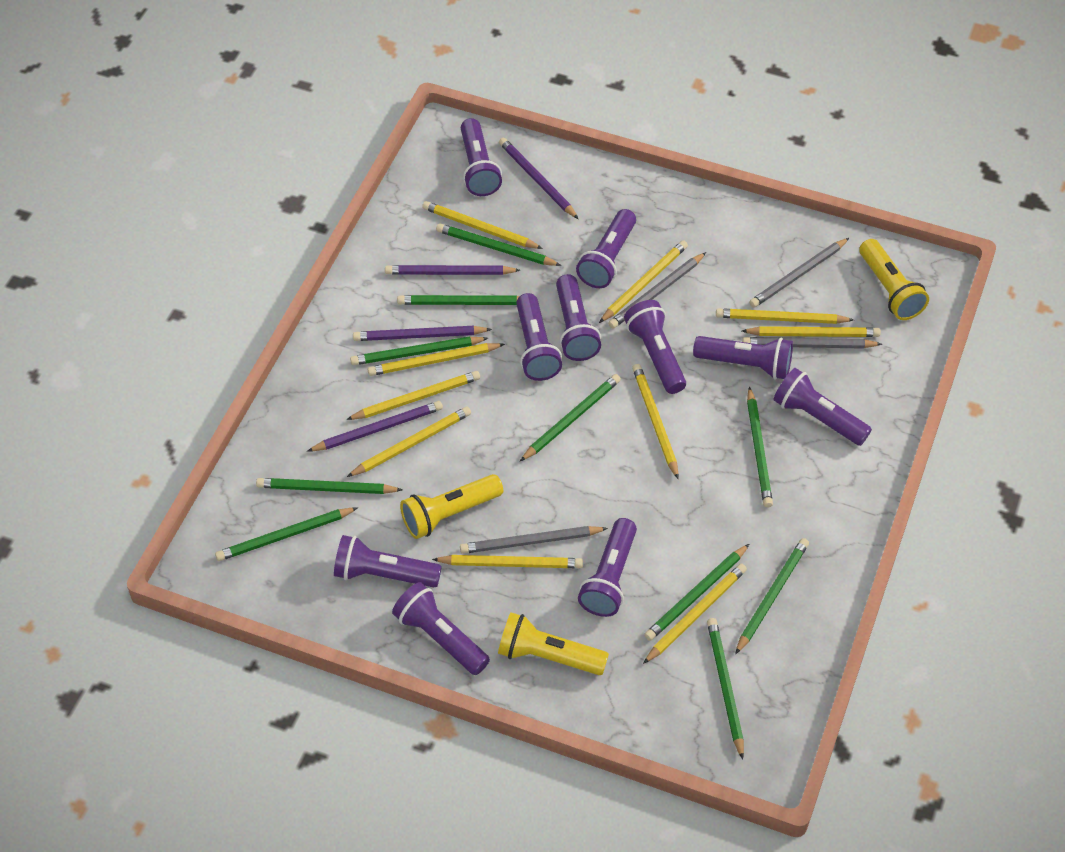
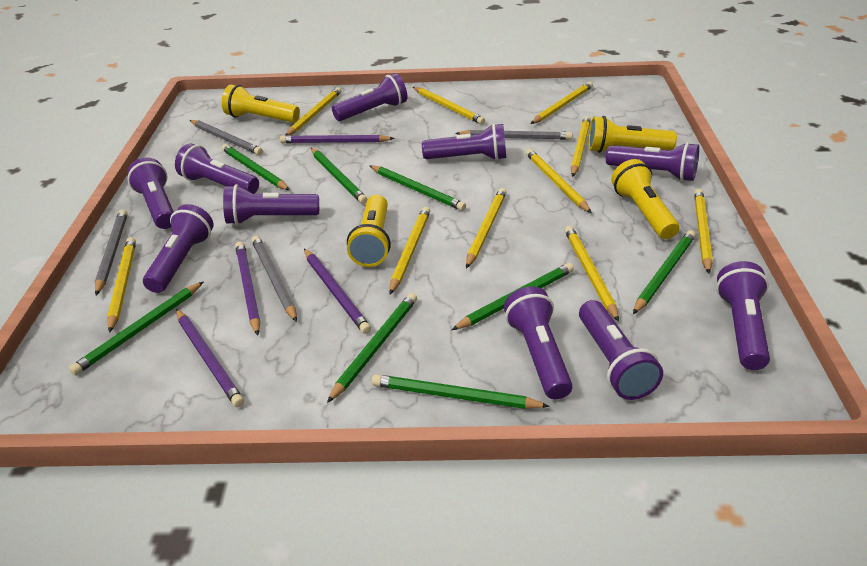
green pencil: [215,507,358,561] [256,478,402,494] [350,336,488,365] [397,295,520,305] [436,223,561,266] [520,374,621,461] [644,544,749,641] [707,618,744,760] [735,538,809,654] [747,387,773,508] = 10 -> [69,281,204,375] [222,144,290,190] [311,148,367,204] [327,293,417,403] [369,165,466,211] [372,374,550,409] [451,263,574,330] [633,230,695,314] = 8
yellow flashlight: [400,474,503,539] [498,612,609,675] [859,239,929,320] = 3 -> [222,85,300,123] [347,195,391,267] [588,116,677,153] [611,159,679,239] = 4

